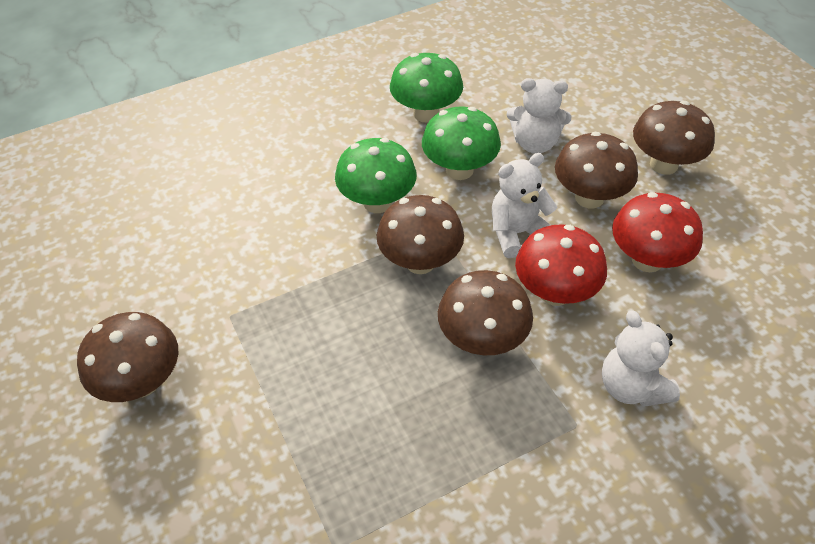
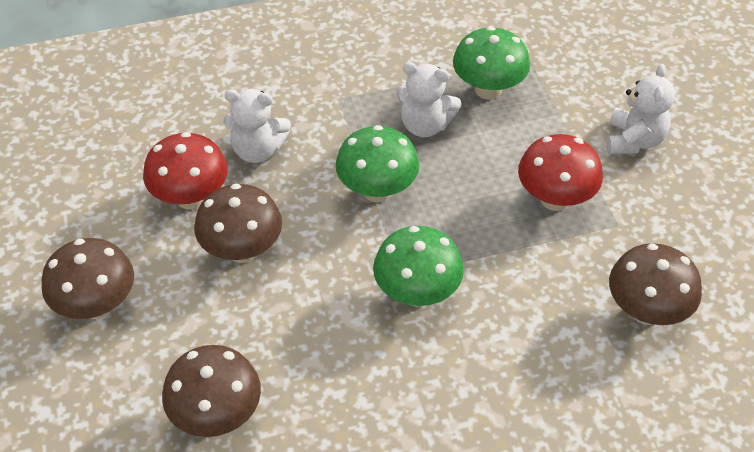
brown mushroom: [77,312,178,402] [377,195,464,274] [438,270,533,355] [555,132,638,208] [633,101,715,175] = 5 -> [42,238,134,319] [162,345,261,437] [194,184,282,263] [609,243,702,325] = 4

